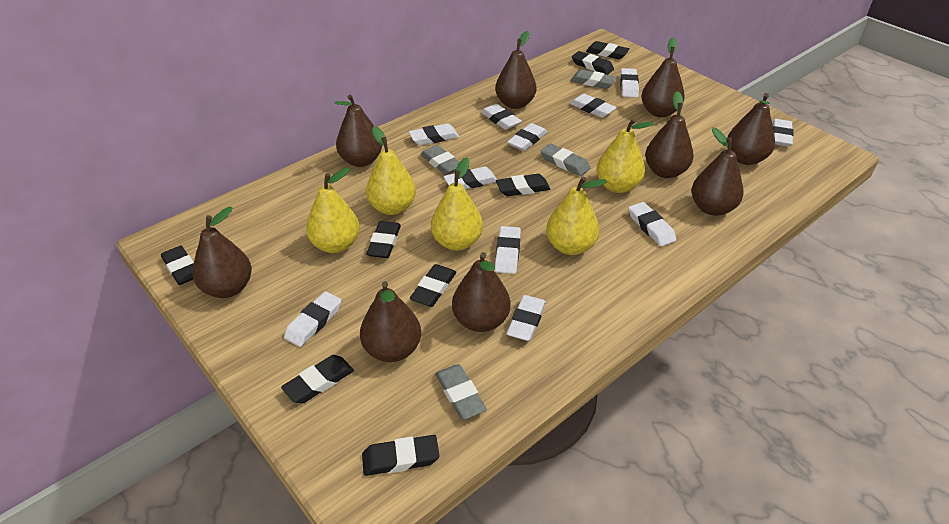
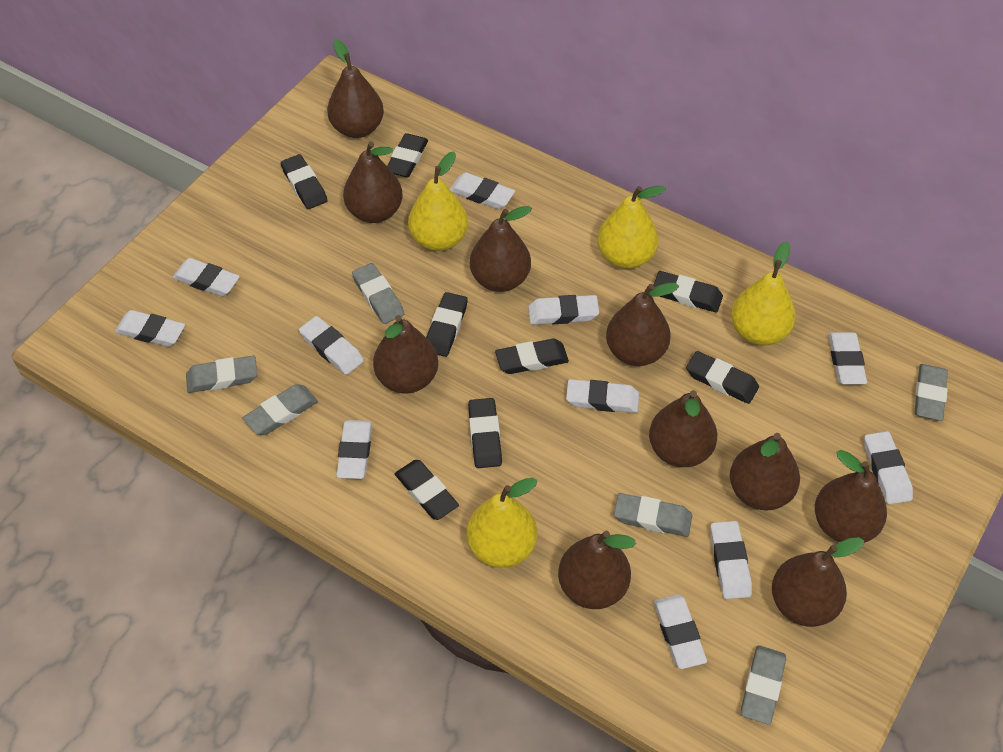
brown pear: [193,207,252,298] [334,95,382,167] [360,281,421,362] [452,252,511,332] [495,31,537,109] [641,37,685,117] [645,91,694,178] [691,127,744,216] [727,93,775,165] = 9 -> [327,39,384,138] [343,142,403,223] [373,315,438,394] [470,206,532,292] [558,531,636,609] [606,283,679,366] [649,390,717,467] [730,433,800,510] [772,537,864,627] [815,450,887,543] = 10
grey eraser: [420,145,459,175] [435,364,487,420] [541,143,590,176] [570,69,617,89] = 4 -> [186,355,257,393] [243,384,318,435] [352,263,404,324] [614,493,692,537] [741,645,786,725] [915,364,948,421] = 6
yellow pear: [306,167,360,253] [366,126,416,215] [431,157,483,251] [546,177,607,255] [596,118,654,193] = 5 -> [408,152,468,251] [466,478,538,568] [597,186,666,269] [731,241,796,346] = 4

